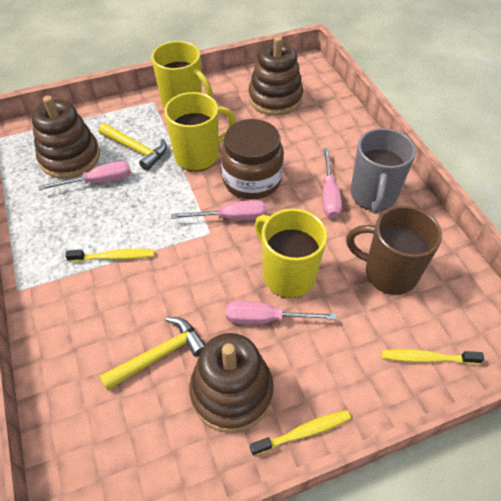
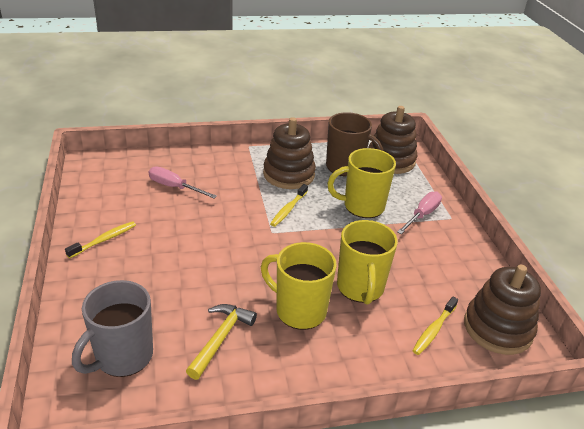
brown jar: [221,119,284,199] = 1 -> none = 0
pink screwdriver: [38,161,131,190] [171,200,267,221] [226,301,337,324] [323,148,342,219] = 4 -> [149,167,217,198] [397,191,442,234] = 2
yellow hammer: [98,123,167,171] [100,317,206,391] = 2 -> [186,304,257,380] = 1

